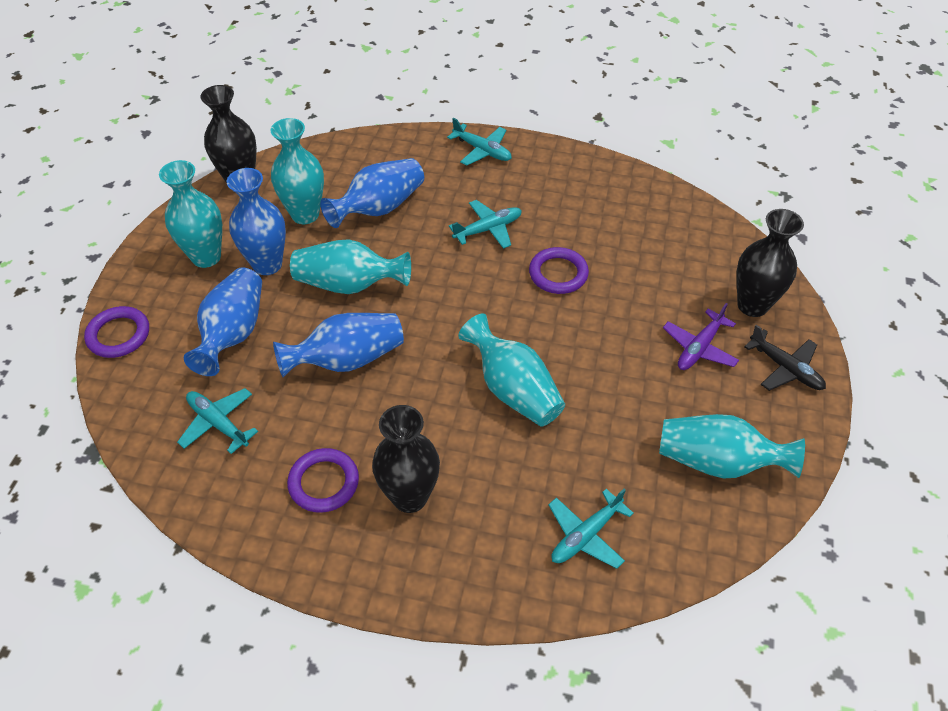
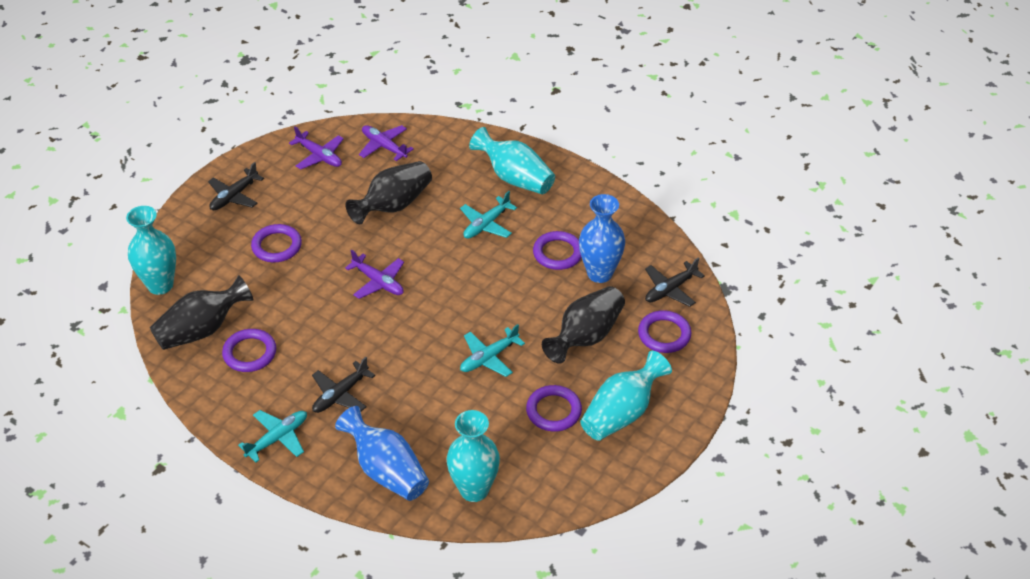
black plane: [744,325,826,391] = 1 -> [208,162,264,210] [312,357,375,413] [645,257,705,307] = 3
blue vase: [184,268,262,376] [226,168,286,275] [273,313,404,377] [320,158,424,228] = 4 -> [335,406,429,501] [579,194,625,283] = 2
purple plane: [663,303,739,370] = 1 -> [289,126,344,169] [345,250,404,299] [359,125,413,161] = 3
purple ring: [84,306,149,358] [287,448,359,513] [529,247,589,294] = 3 -> [222,329,276,372] [251,224,302,262] [526,385,582,432] [533,231,582,270] [638,310,692,353] = 5
turquoise plane: [177,388,258,454] [447,118,512,166] [449,200,522,249] [548,489,634,569] = 4 -> [238,410,307,462] [460,191,517,239] [460,324,525,377] = 3
turquoise vase: [159,160,222,268] [270,118,324,224] [290,239,411,294] [458,313,565,427] [659,414,805,478] = 5 -> [126,206,176,295] [447,410,500,502] [469,127,555,194] [580,351,672,441] = 4

